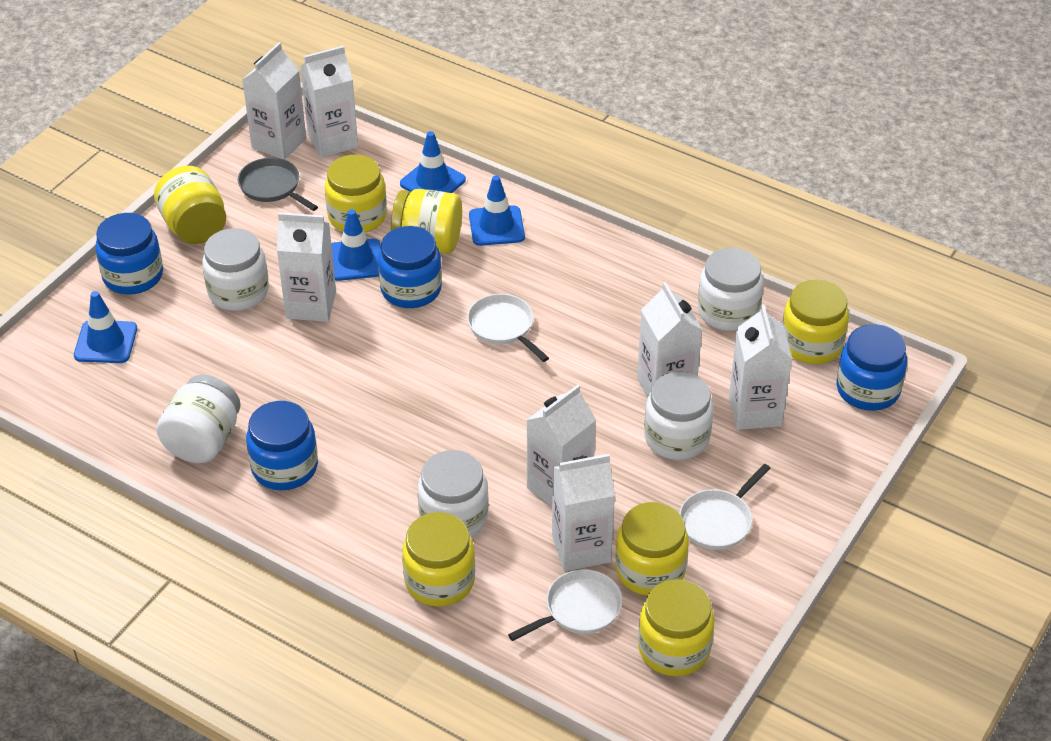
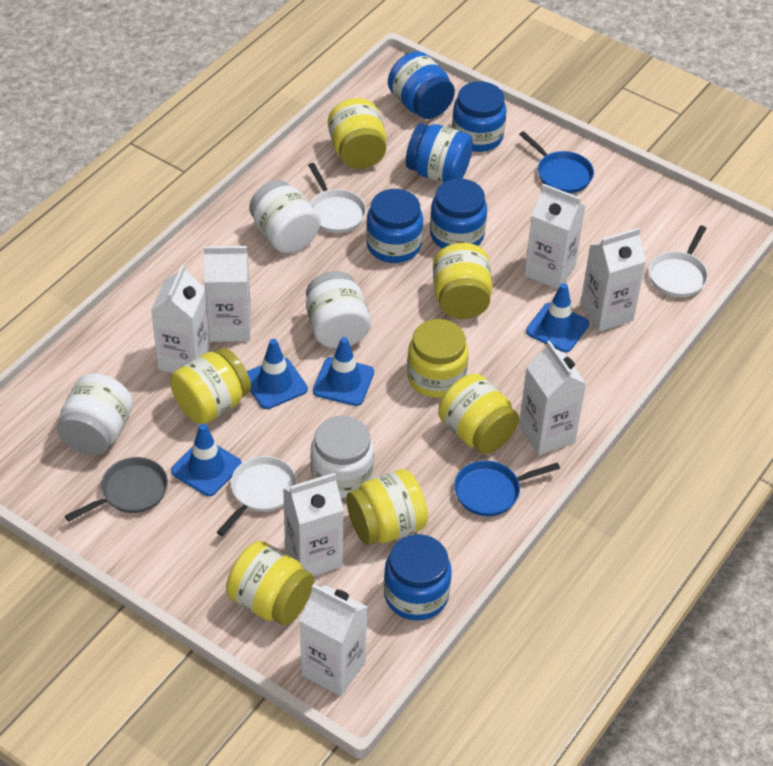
blue jar: [95,213,163,295] [246,401,318,490] [378,226,442,308] [837,324,907,411] = 4 -> [366,189,423,263] [384,534,452,621] [388,51,455,119] [406,123,473,183] [430,178,487,249] [452,81,506,152] = 6
blue pan: none = 0 -> [454,460,560,516] [519,131,594,193] = 2
white jar: [156,375,240,463] [202,228,269,311] [418,450,489,537] [644,372,714,460] [698,248,763,331] = 5 -> [57,373,133,456] [249,180,321,253] [306,271,371,348] [310,416,374,498] = 4

